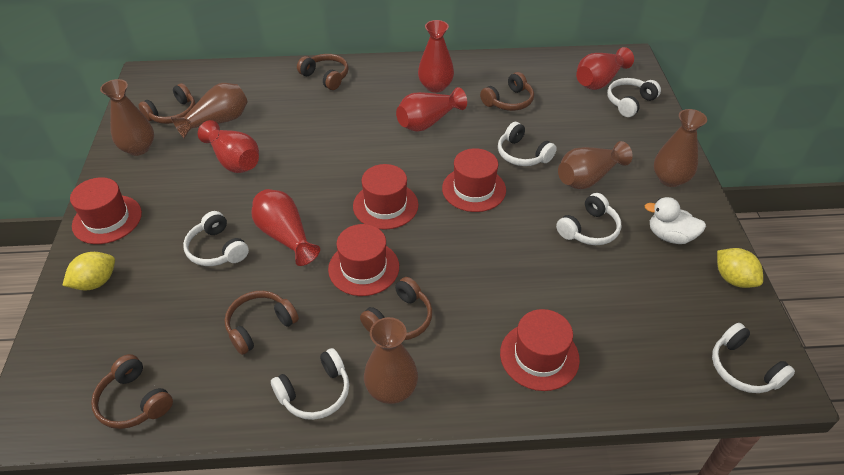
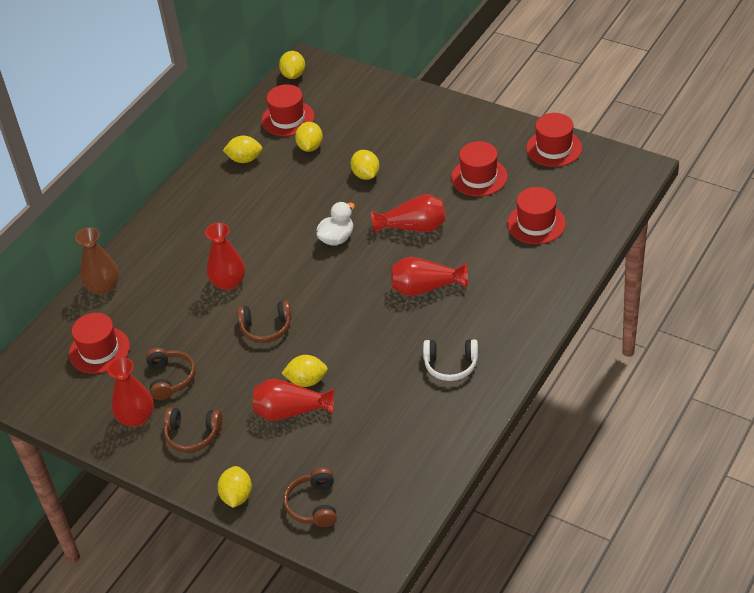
brown headphones: [91,354,173,429] [138,83,196,124] [225,291,299,355] [297,54,349,90] [360,277,432,340] [480,72,534,111] = 6 -> [146,348,195,400] [164,407,222,452] [237,300,292,343] [283,468,337,527] = 4
brown vase: [100,79,154,156] [171,83,248,139] [364,317,418,404] [558,141,633,189] [654,109,707,187] = 5 -> [75,227,119,295] = 1
white headphones: [183,211,249,266] [271,348,349,420] [498,122,557,166] [556,193,621,245] [607,78,661,117] [712,323,795,393] = 6 -> [423,339,478,381] = 1
yellow lemon: [62,252,115,291] [717,248,763,288] = 2 -> [217,466,252,508] [223,136,262,163] [279,51,305,79] [281,355,328,387] [295,122,323,152] [351,150,379,180] = 6

